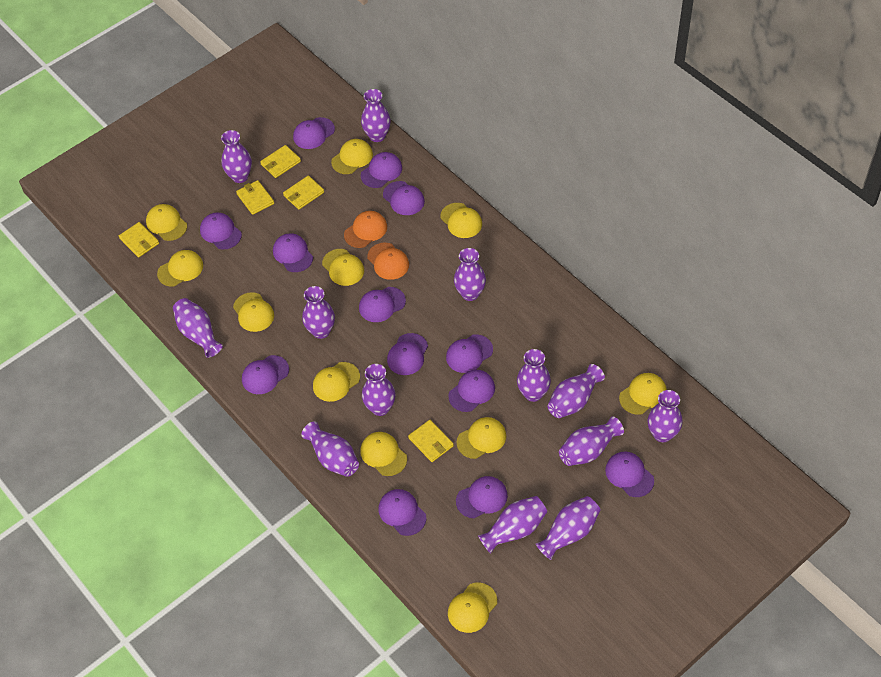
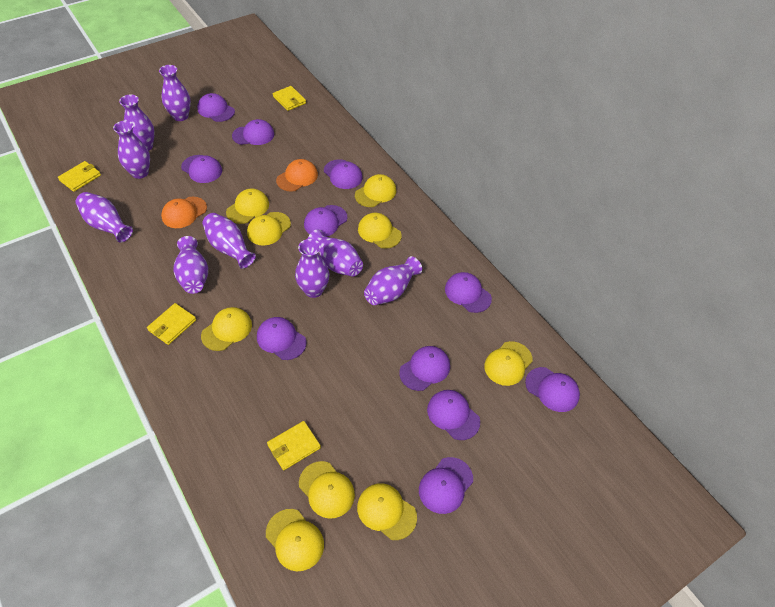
purple cap: [200,213,242,249] [242,355,289,394] [273,233,313,272] [293,117,335,149] [359,287,406,322] [361,152,402,188] [378,489,426,536] [383,181,425,215] [387,333,428,375] [446,334,493,373] [448,370,495,412] [456,476,508,518] [605,452,654,497] = 13 -> [181,155,222,183] [197,93,235,122] [232,119,274,145] [257,317,307,360] [304,205,347,237] [324,159,363,189] [399,346,450,391] [419,457,473,514] [427,390,480,440] [445,272,492,313] [525,367,580,412] = 11
purple vase: [173,298,223,358] [221,130,252,183] [301,421,359,477] [302,286,335,339] [361,89,391,142] [362,364,396,416] [454,248,486,301] [478,496,547,554] [517,349,551,402] [536,496,601,560] [548,364,605,418] [559,416,624,466] [648,390,683,442] = 13 -> [76,192,133,243] [113,121,150,179] [119,95,155,151] [159,65,191,121] [173,236,208,294] [202,213,256,269] [295,239,329,298] [308,229,363,277] [364,256,422,305] = 9
yellow cap: [146,204,187,241] [157,250,203,286] [233,292,274,332] [313,362,360,402] [322,249,364,286] [331,139,373,174] [360,432,407,476] [440,203,482,238] [448,582,497,633] [456,417,506,459] [619,373,667,415] = 11 -> [201,307,252,351] [226,188,269,224] [247,212,291,246] [266,509,324,571] [299,461,355,519] [355,174,396,207] [357,483,417,540] [358,213,402,249] [484,341,533,386] = 9
yellow wallet: [119,222,159,257] [236,180,274,215] [260,145,301,178] [283,176,324,210] [408,420,454,462] = 5 -> [58,161,101,192] [147,303,196,345] [267,421,321,470] [273,86,306,111] = 4

